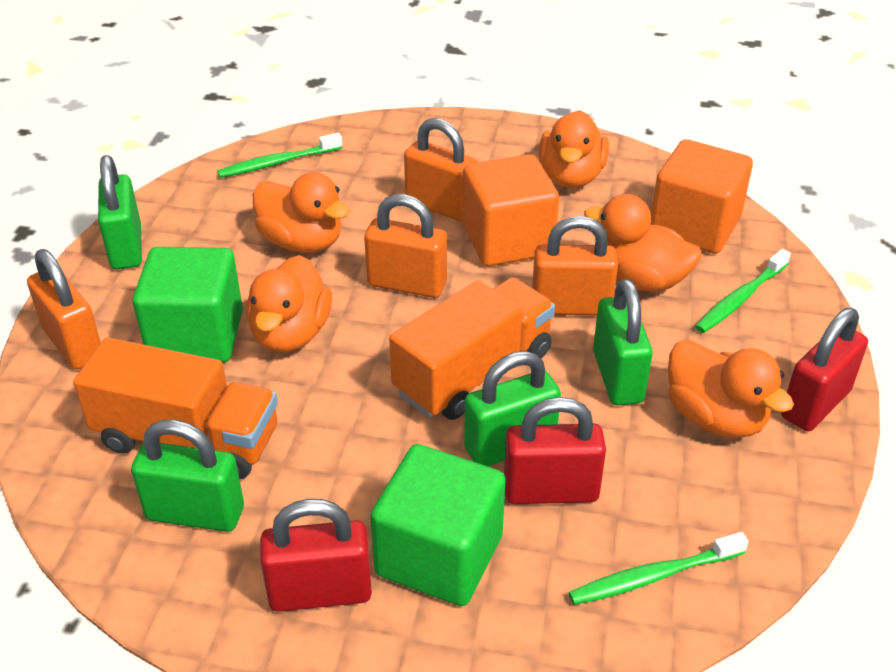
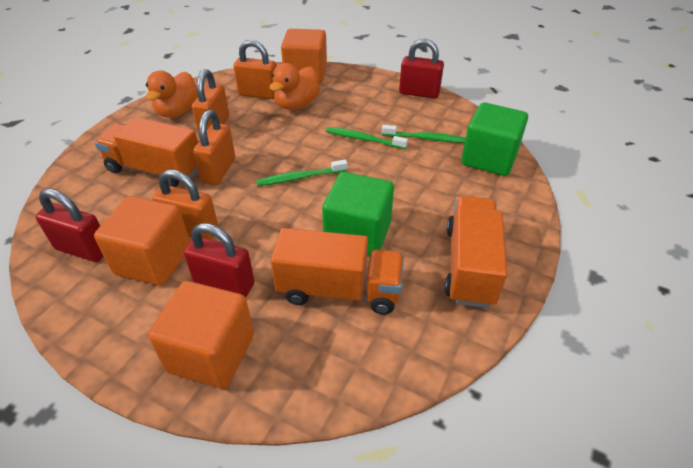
green padlock: [98,155,142,269] [131,419,244,532] [464,351,561,466] [593,279,653,405] = 4 -> none = 0
orange cube: [463,154,559,266] [650,139,753,254] = 2 -> [94,196,190,286] [148,281,254,388] [281,29,327,83] = 3
orange duck: [246,255,332,352] [253,172,350,253] [539,110,609,188] [584,194,702,292] [668,340,794,438] = 5 -> [146,70,198,118] [270,63,320,110] = 2
orange truck: [73,338,278,479] [389,278,555,420] = 2 -> [95,117,198,187] [271,228,404,314] [445,196,507,308] = 3

